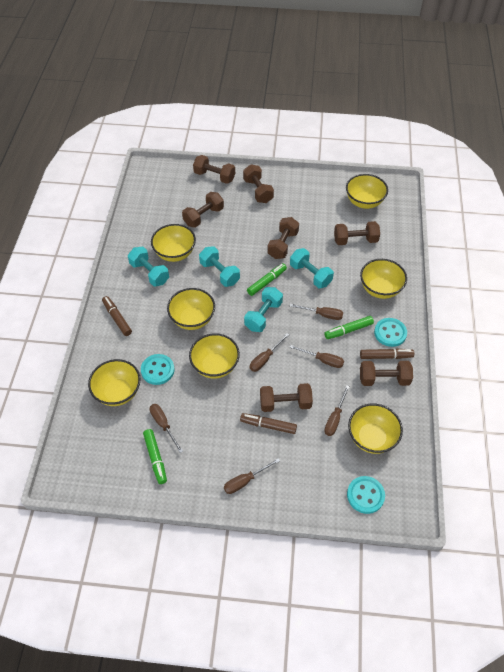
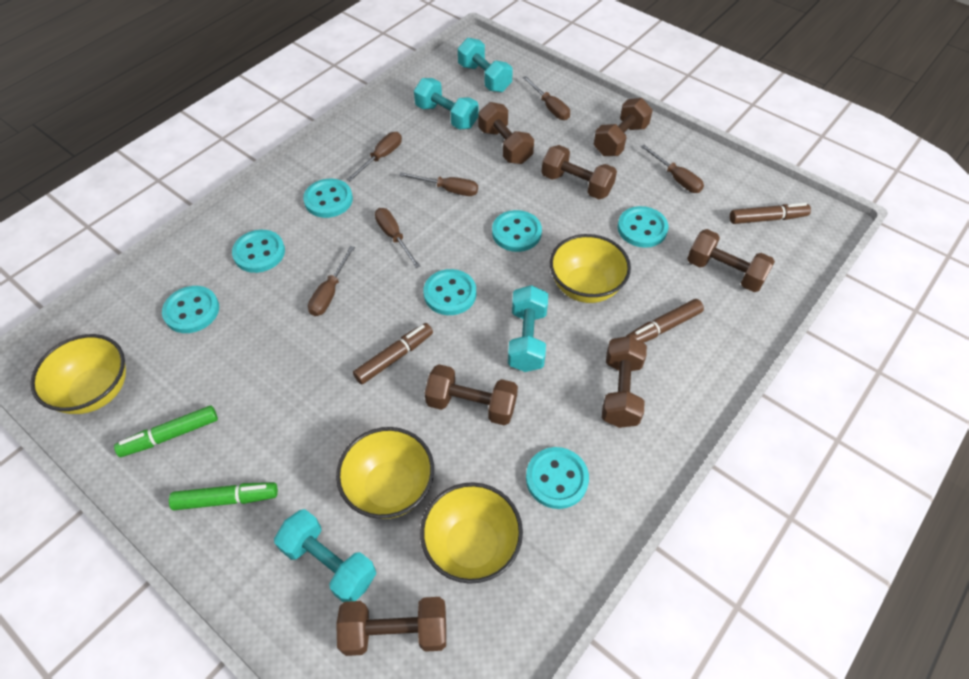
green marker: [143,429,167,484] [247,263,287,296] [324,316,374,339] = 3 -> [114,405,218,457] [169,482,278,510] = 2
turquoise button: [141,354,175,385] [347,476,385,514] [374,318,407,347] = 3 -> [162,286,219,333] [232,230,285,273] [303,179,353,218] [423,269,476,315] [492,210,542,252] [526,447,589,509] [618,206,668,248] = 7
yellow bowl: [88,359,141,406] [151,224,196,262] [167,288,215,330] [189,333,240,379] [346,174,388,209] [348,403,403,454] [360,259,407,299] = 7 -> [30,334,126,414] [336,427,434,519] [420,482,523,584] [550,234,631,303] = 4

